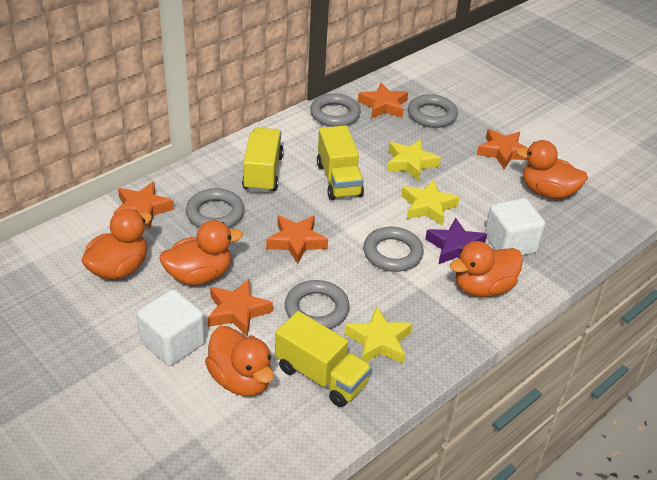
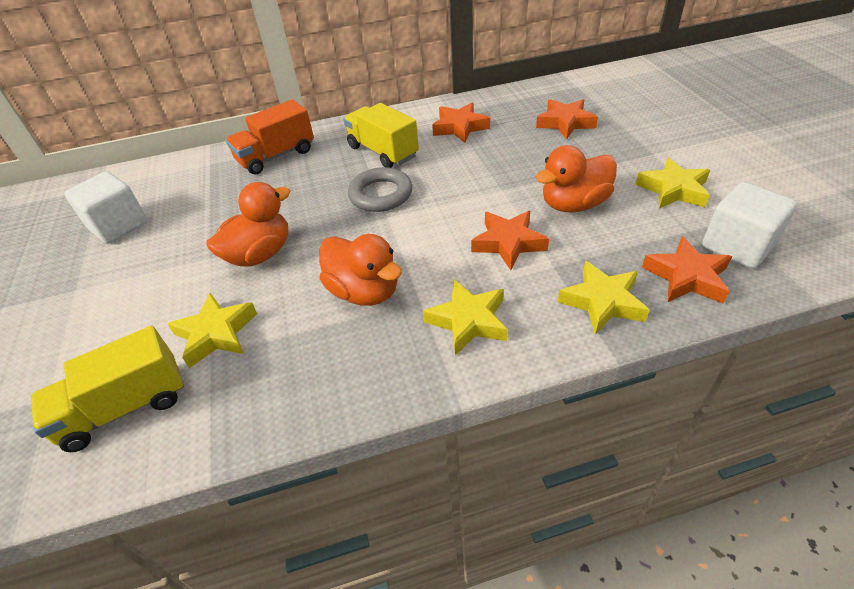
grey ring: [186,188,245,228] [285,280,350,329] [310,93,361,127] [363,227,424,272] [408,94,458,128] = 5 -> [348,167,412,212] = 1
orange duck: [81,209,152,280] [159,220,243,285] [205,326,274,396] [450,241,523,297] [516,140,588,199] = 5 -> [206,182,290,267] [319,234,402,306] [536,145,617,212] = 3
orange star: [114,182,174,229] [208,279,273,337] [266,215,328,264] [358,83,408,119] [477,129,527,169] = 5 -> [432,103,490,143] [471,211,549,270] [536,99,598,139] [642,236,732,304] = 4
orange truck: none = 0 -> [226,99,314,175] = 1
purple star: [425,218,487,264] = 1 -> none = 0
yellow star: [344,306,413,364] [387,139,441,181] [401,179,460,226] = 3 -> [168,293,257,368] [423,280,508,356] [558,261,650,335] [635,158,710,209] = 4
yellow truck: [242,128,284,193] [275,311,372,407] [317,125,364,200] = 3 -> [31,326,184,452] [343,103,419,168] = 2

